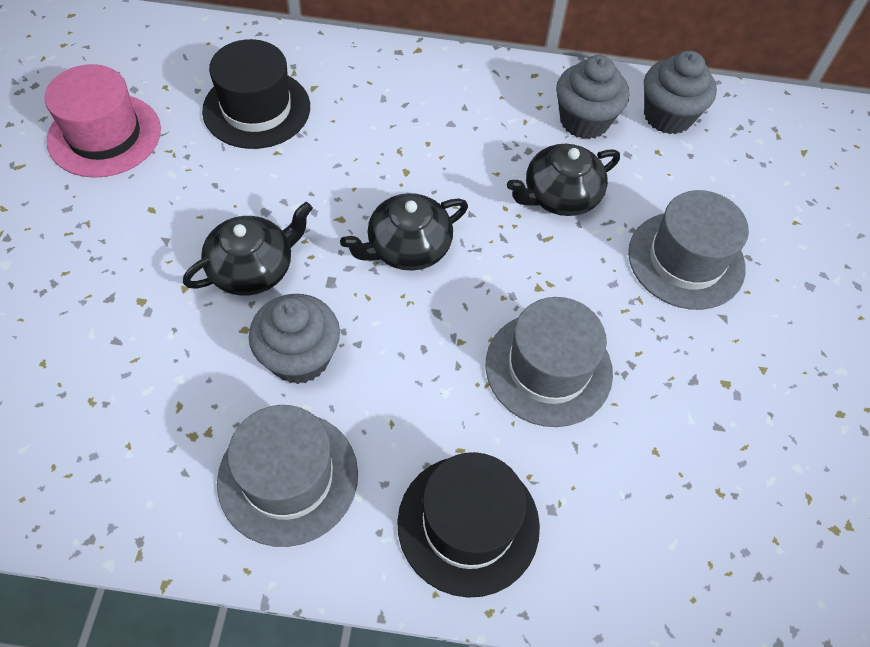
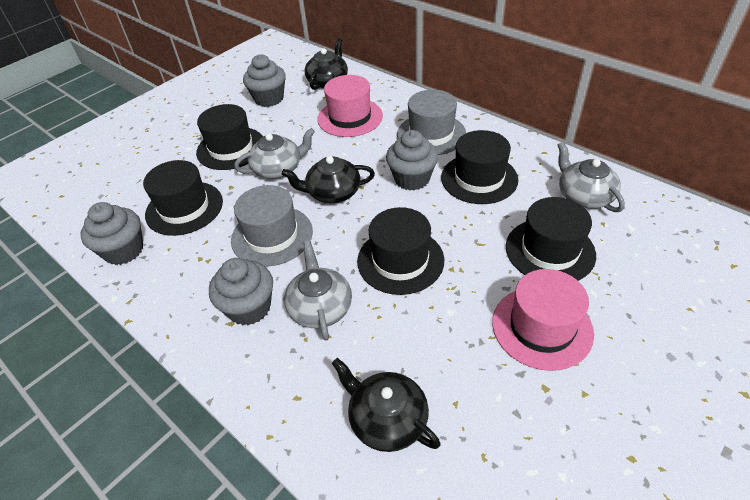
black hat: [202,39,310,149] [397,452,540,598] = 2 -> [143,160,223,236] [196,104,263,170] [357,207,444,295] [441,130,518,204] [506,197,596,281] = 5
grey cupcake: [249,294,340,384] [556,55,629,139] [644,50,717,134] = 3 -> [80,202,143,265] [209,258,273,326] [243,54,286,107] [386,130,438,191] = 4
grey hat: [217,405,358,547] [486,297,613,427] [628,190,749,310] = 3 -> [231,185,313,267] [397,89,466,155] = 2
grey teapot: none = 0 -> [234,128,315,179] [284,241,352,340] [557,142,625,212] = 3
pink hat: [44,64,161,178] = 1 -> [317,75,383,137] [492,269,594,371] = 2

